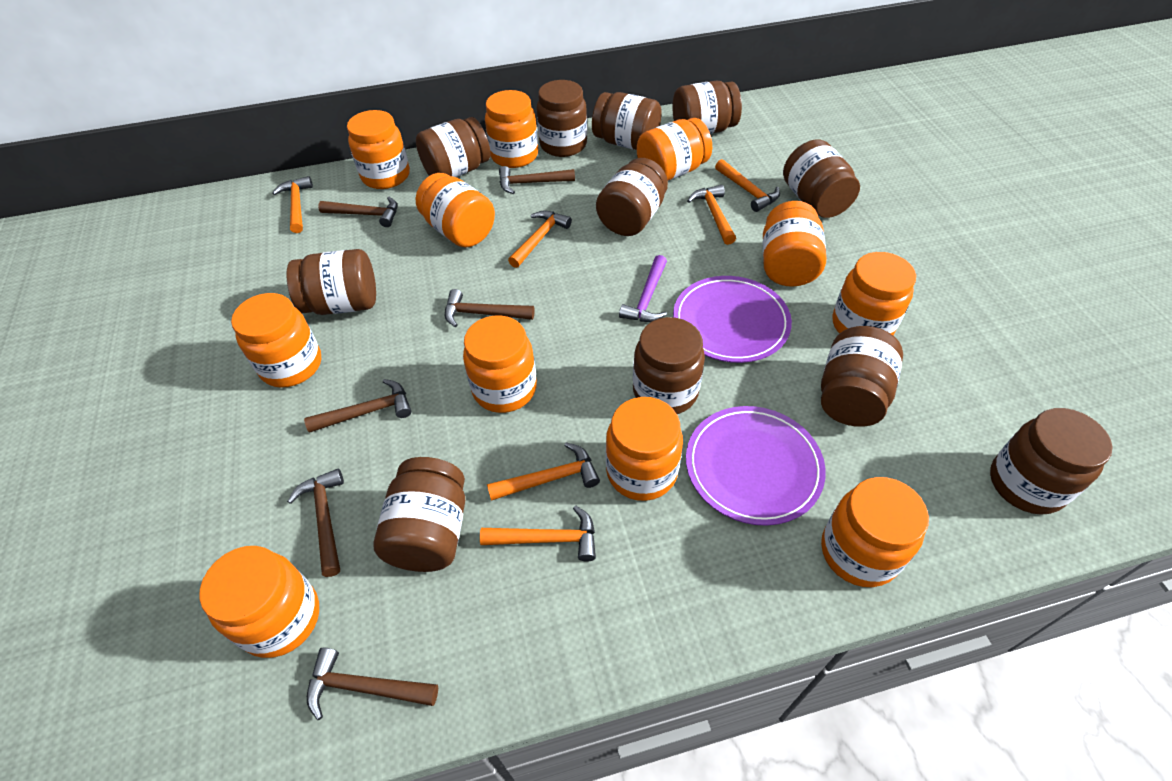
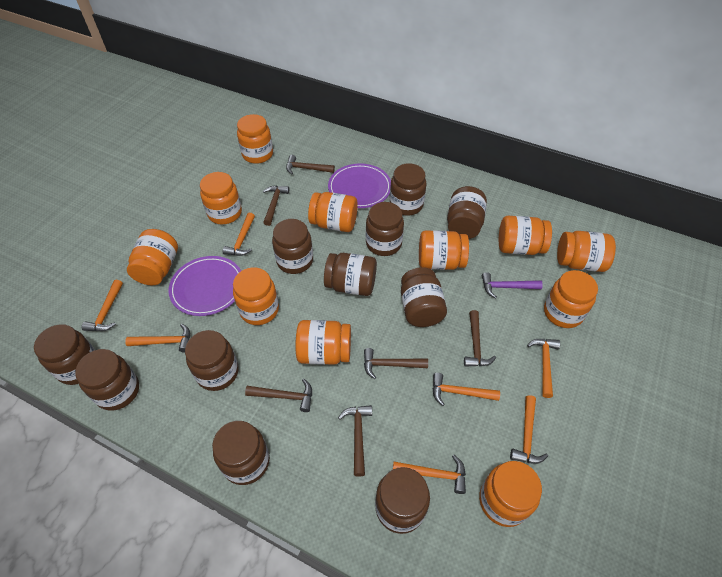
orange hammer: [272,176,313,233] [480,505,596,562] [487,442,600,501] [508,211,572,268] [687,185,736,245] [715,159,780,212] = 6 -> [81,280,123,331] [125,324,190,353] [223,213,255,256] [393,455,466,494] [432,373,500,406] [510,395,548,464] [527,339,560,398] = 7

